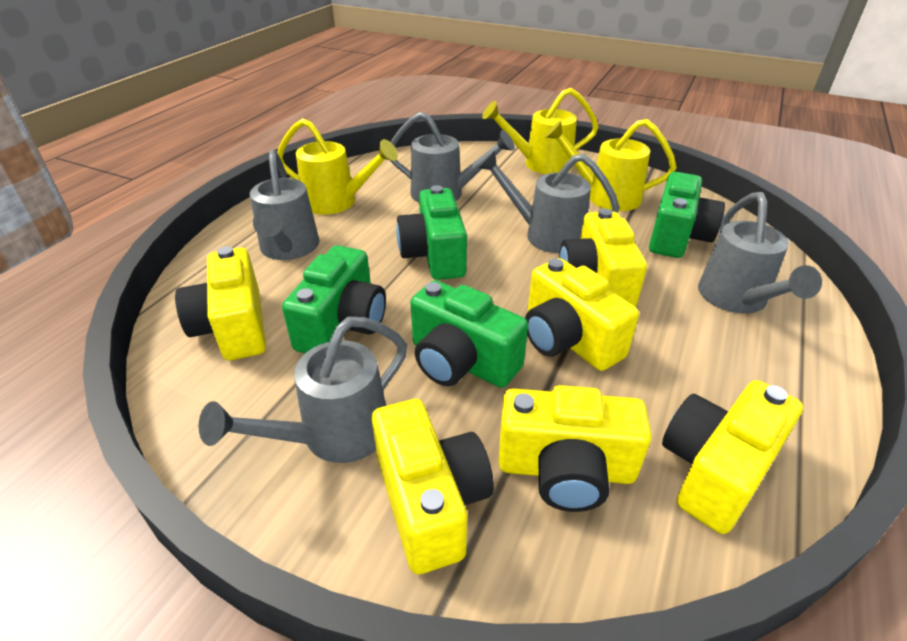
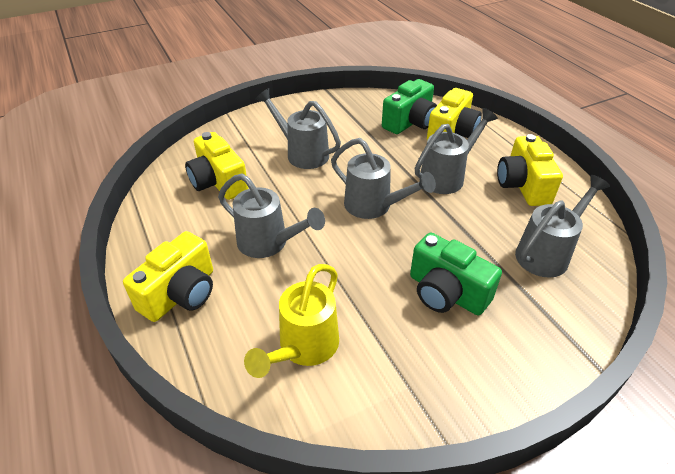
green camera: [282,245,386,353] [396,185,467,280] [410,280,528,388] [649,172,725,258] = 4 -> [382,79,437,134] [410,233,502,315] = 2
yellow camera: [175,246,266,361] [372,399,494,575] [499,385,652,512] [525,258,639,371] [559,209,647,307] [662,380,803,534] = 6 -> [123,231,213,322] [185,132,249,200] [427,88,482,140] [497,134,563,206] = 4
yellow watering can: [277,118,398,215] [482,88,599,174] [545,119,677,211] = 3 -> [244,264,339,378] = 1

